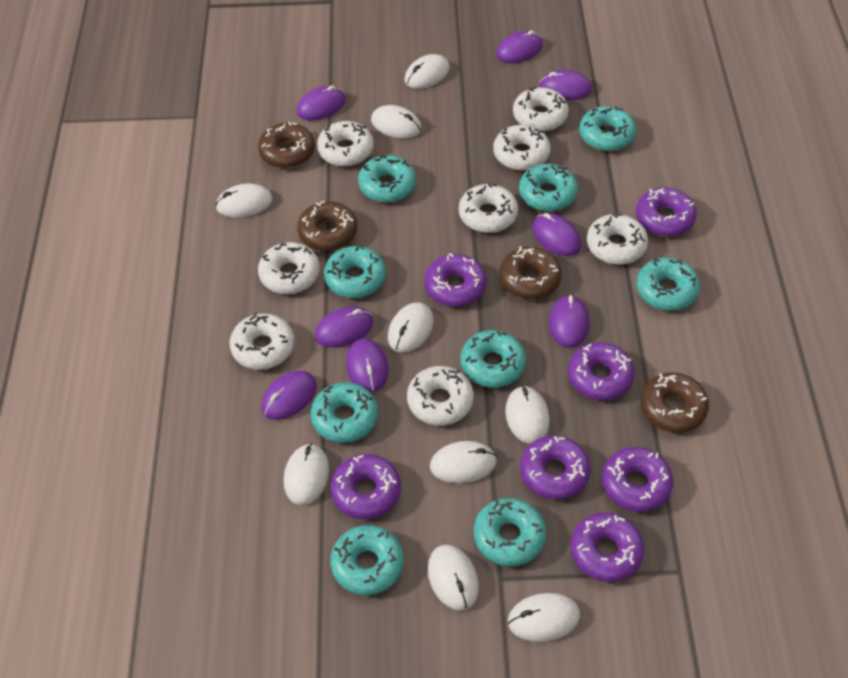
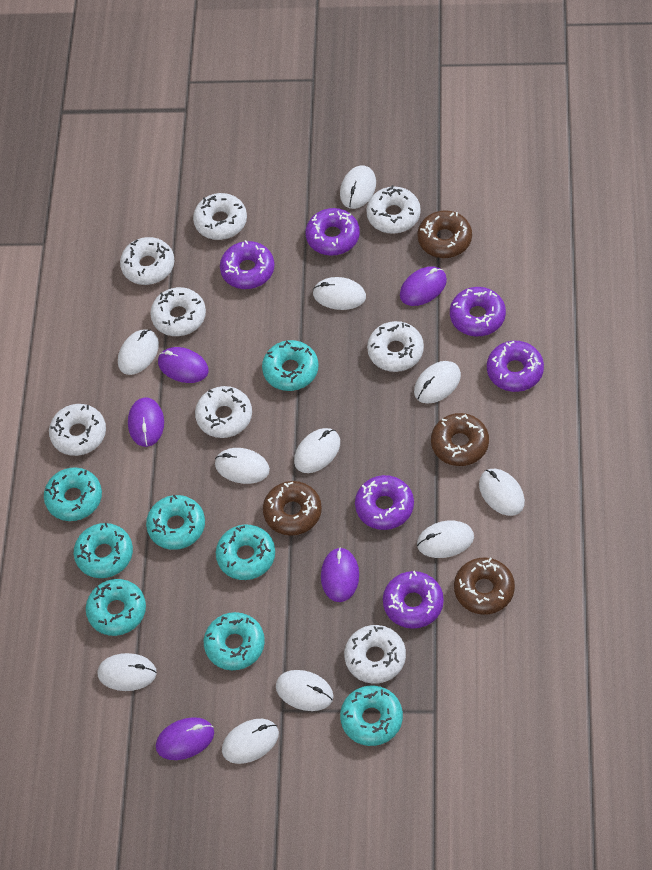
purple donut: [330,454,401,519] [424,253,487,307] [520,436,591,500] [568,342,635,400] [570,512,644,582] [602,447,673,512] [636,187,697,236] = 7 -> [220,240,274,289] [305,208,360,256] [355,475,414,530] [383,571,444,629] [450,287,506,336] [487,341,544,392] = 6
purple mouse: [261,371,317,420] [297,85,345,120] [315,307,373,348] [346,338,389,392] [496,30,543,63] [532,213,581,256] [539,70,592,100] [549,295,590,348] = 8 -> [128,397,164,447] [156,717,214,760] [158,347,209,383] [321,548,359,602] [400,266,447,306] = 5
turquoise donut: [310,382,378,443] [324,245,386,298] [330,525,404,595] [358,155,416,202] [460,330,526,388] [474,498,546,566] [519,164,578,211] [579,106,636,151] [636,257,700,311] = 9 -> [44,468,102,521] [74,523,133,578] [86,579,146,636] [146,494,205,550] [204,612,265,670] [216,525,275,580] [262,340,319,391] [340,686,403,746] = 8
white mouse: [215,184,273,218] [284,443,329,505] [371,105,422,138] [388,302,434,353] [404,54,450,89] [428,545,479,611] [430,441,497,483] [505,386,550,444] [508,593,580,642] = 9 -> [97,653,157,691] [118,329,159,375] [215,448,270,484] [222,719,279,764] [276,670,334,711] [294,428,340,473] [313,277,366,310] [340,165,376,209] [414,361,461,404] [417,521,474,558] [479,469,525,516] = 11

